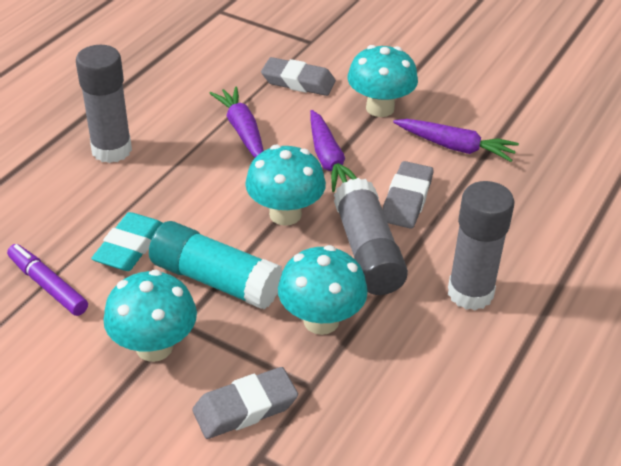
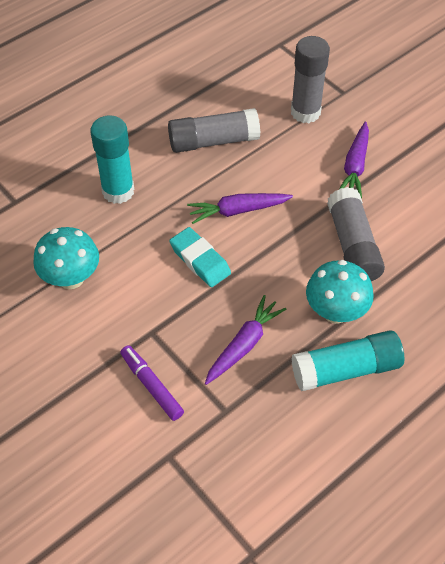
grey eraser: [192,367,298,439] [261,57,336,96] [382,161,433,229] = 3 -> none = 0
turquoise glue stick: [149,221,283,310] = 1 -> [91,115,134,204] [291,330,404,391] = 2
turquoise mushroom: [103,270,197,362] [245,145,326,226] [278,245,368,335] [347,45,418,117] = 4 -> [33,227,99,289] [306,260,374,324] = 2

